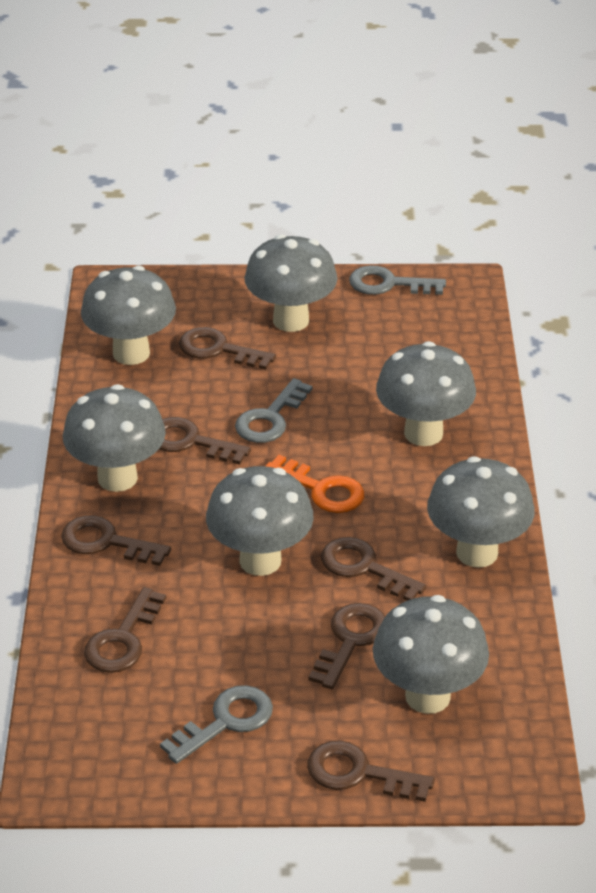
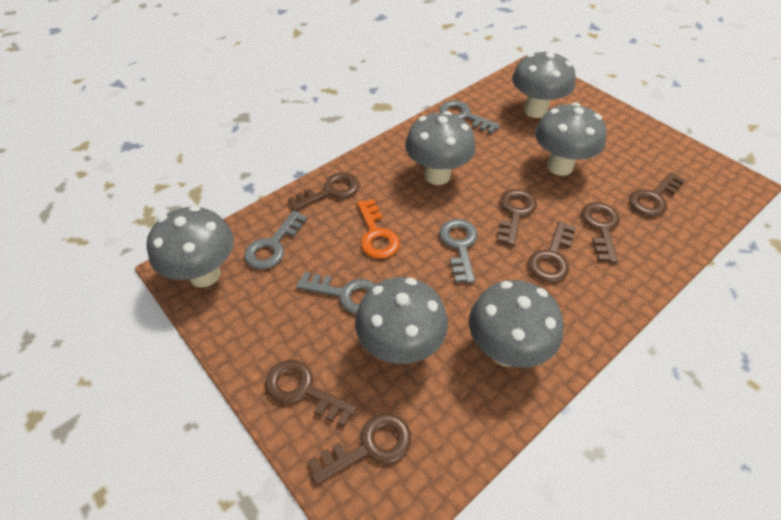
grey key: [160,685,273,764] [235,378,312,443] [349,265,446,295] = 3 -> [244,211,307,270] [296,272,376,314] [439,219,478,283] [440,100,500,134] = 4
grey mushroom: [63,384,166,492] [81,266,176,365] [206,466,314,576] [244,234,337,332] [373,595,489,714] [376,341,476,446] [427,456,535,568] = 7 -> [147,206,234,287] [355,277,448,364] [405,111,475,185] [469,280,564,368] [512,50,576,118] [535,102,606,176] = 6

